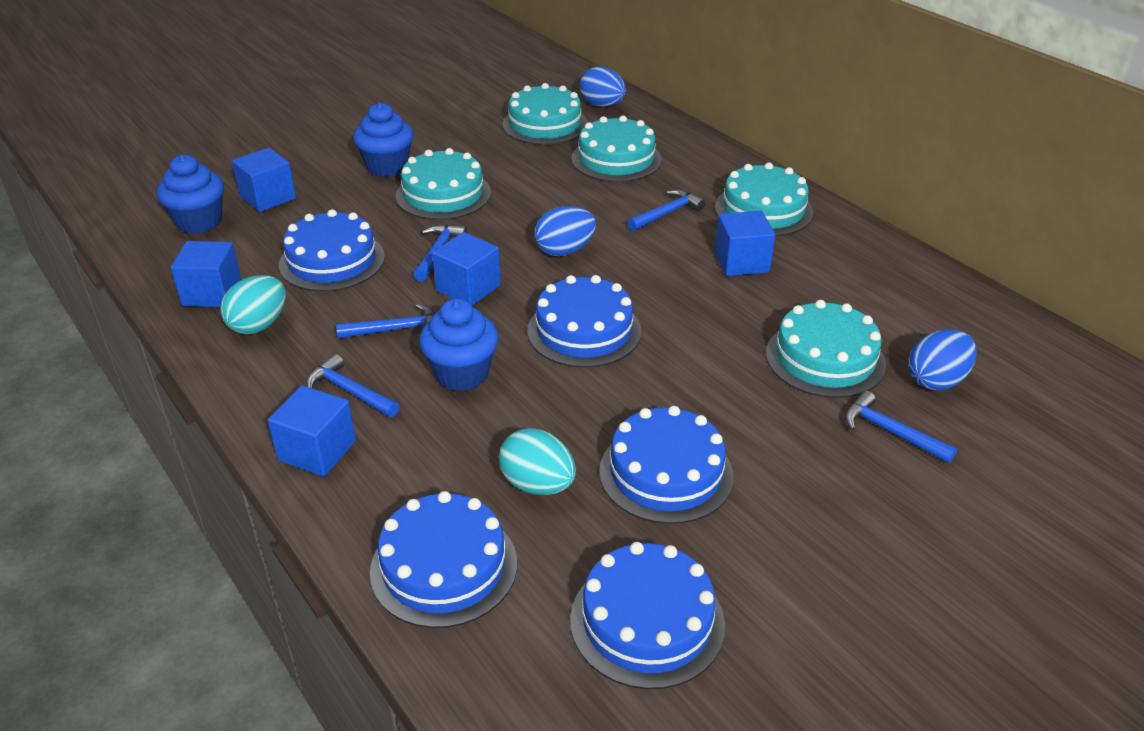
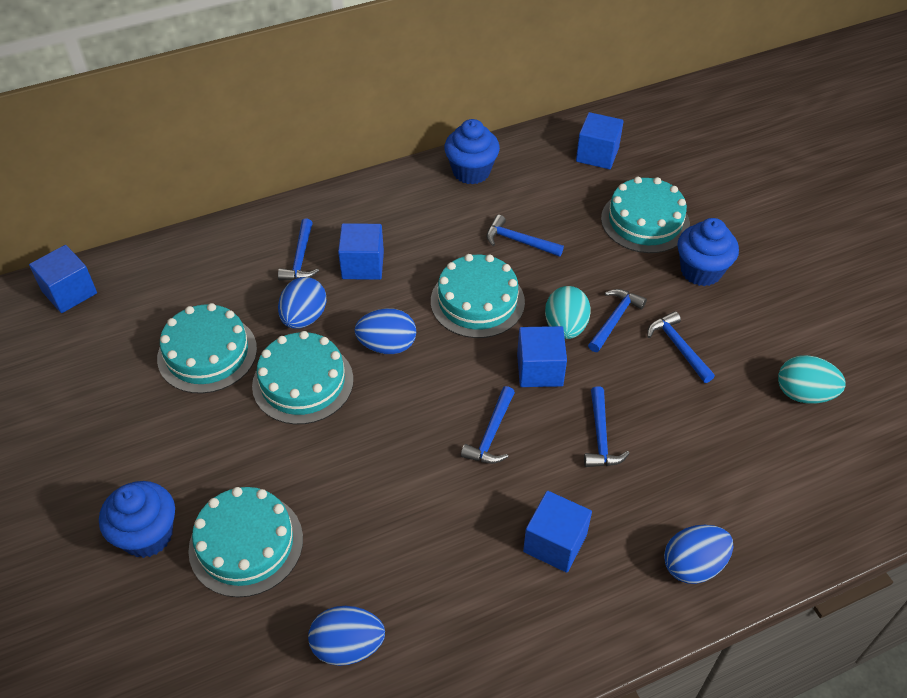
blue cake: [279,209,385,291] [370,491,517,628] [527,275,641,367] [570,542,725,689] [599,406,733,524] = 5 -> none = 0
blue egg: [534,206,596,257] [580,67,626,107] [908,329,977,390] = 3 -> [278,277,327,329] [308,606,385,666] [354,308,416,354] [664,525,733,584] = 4
blue hammer: [306,354,399,417] [336,304,435,339] [413,224,467,282] [627,190,706,231] [845,391,957,463] = 5 -> [278,218,319,280] [461,386,515,464] [487,215,564,257] [584,386,630,467] [588,289,647,352] [647,311,715,383] = 6

